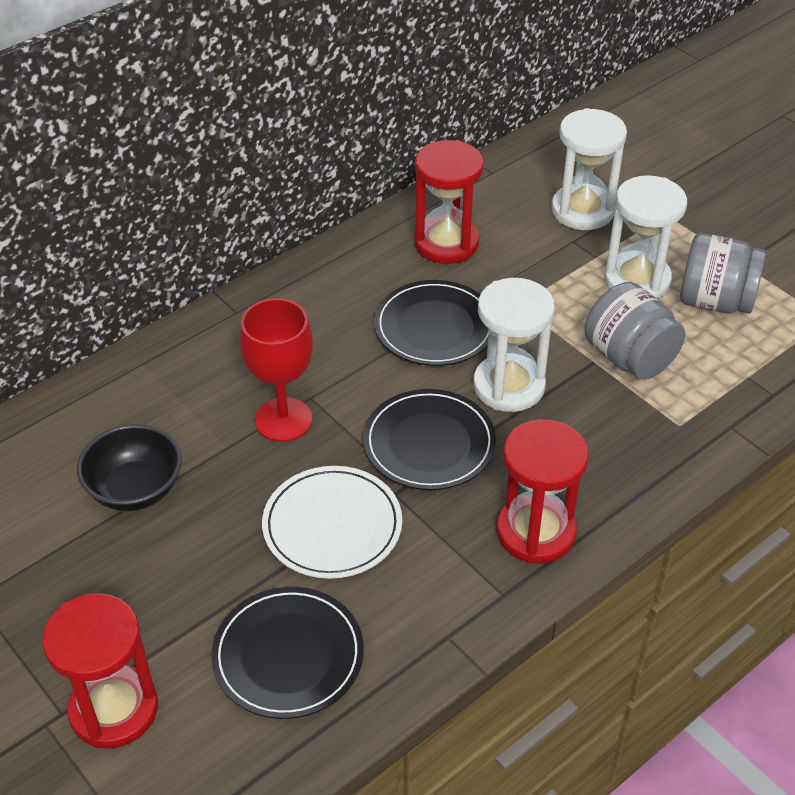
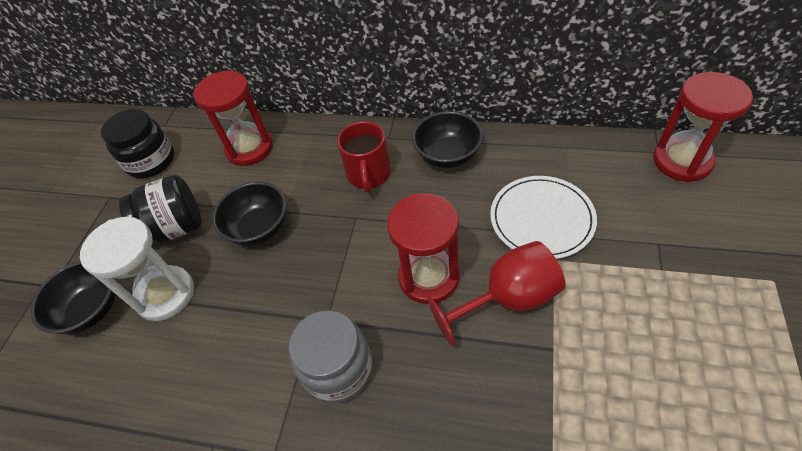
black bowl: [77,424,182,511] = 1 -> [30,261,116,334] [212,182,287,246] [412,111,483,168] = 3
black jar: none = 0 -> [101,109,175,178] [119,175,202,243] = 2
black plate: [211,587,364,719] [363,389,496,490] [374,280,489,366] = 3 -> none = 0
grey jar: [584,282,685,380] [680,233,766,314] = 2 -> [289,311,373,403] = 1
red mug: none = 0 -> [337,121,391,193] = 1
white hourglass: [473,278,555,412] [551,108,627,230] [604,175,687,299] = 3 -> [80,217,194,321] = 1

